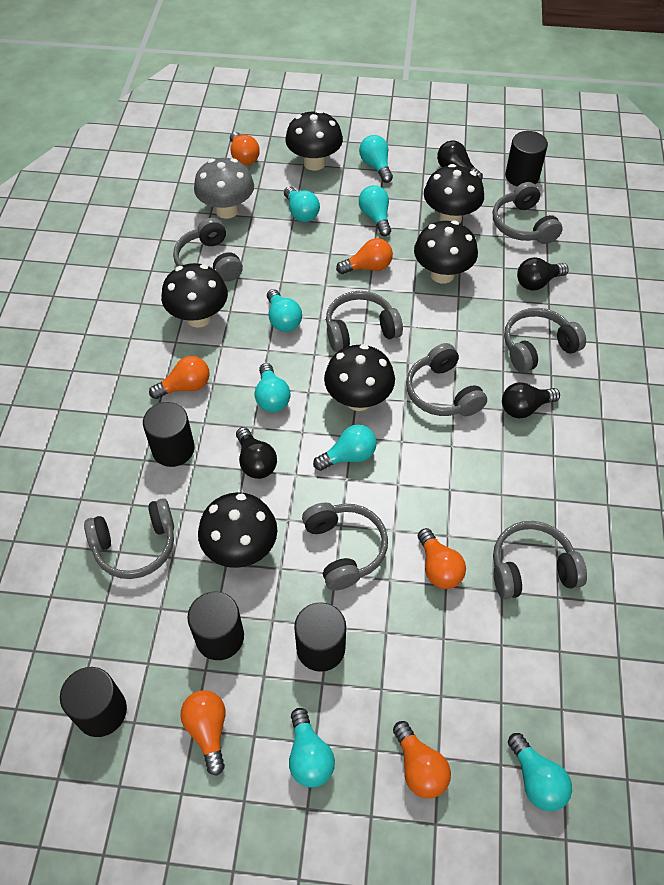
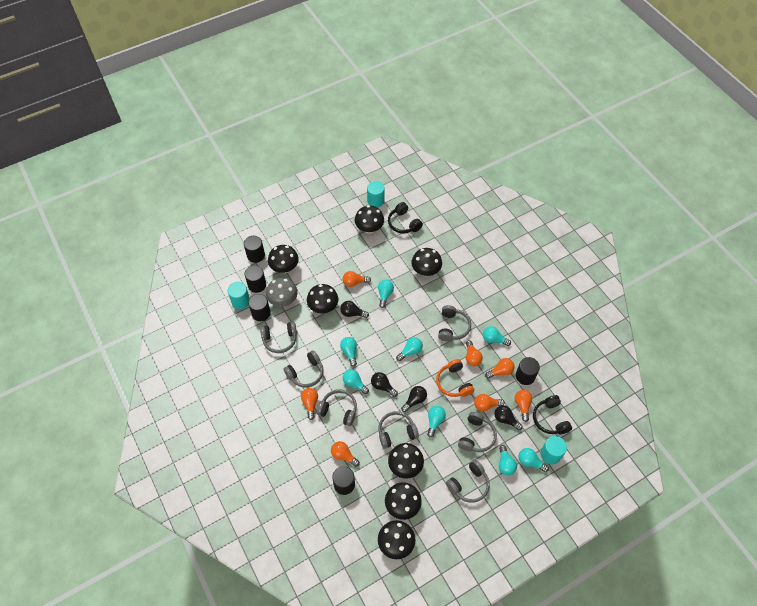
black headphones: none = 0 -> [388,202,423,233] [533,395,572,434] = 2
black mushroom: [161,263,228,328] [198,492,277,568] [285,110,343,171] [324,344,395,411] [414,220,478,283] [424,164,484,223] = 6 -> [268,245,299,273] [307,284,338,313] [355,205,384,234] [378,520,416,559] [385,482,422,520] [388,443,424,479] [411,248,442,276] = 7
grey headphones: [84,498,174,579] [173,218,243,282] [302,502,388,591] [326,291,403,352] [406,343,487,416] [493,182,563,244] [493,521,587,599] [504,308,586,373] = 8 -> [260,322,297,353] [284,350,324,388] [317,389,357,426] [378,411,419,449] [438,305,471,341] [446,460,490,503] [458,412,497,452] = 7
orange headphones: none = 0 -> [436,359,474,397] = 1
orange light bulb: [149,356,210,399] [180,690,226,776] [230,132,260,165] [336,238,393,274] [393,721,451,798] [418,528,466,589] = 6 -> [301,388,318,420] [331,441,360,467] [343,271,371,287] [466,340,483,366] [474,394,505,411] [485,358,515,379] [515,390,532,422] = 7
turquoise cylinder: none = 0 -> [228,282,250,309] [367,181,385,208] [541,436,567,464] = 3

